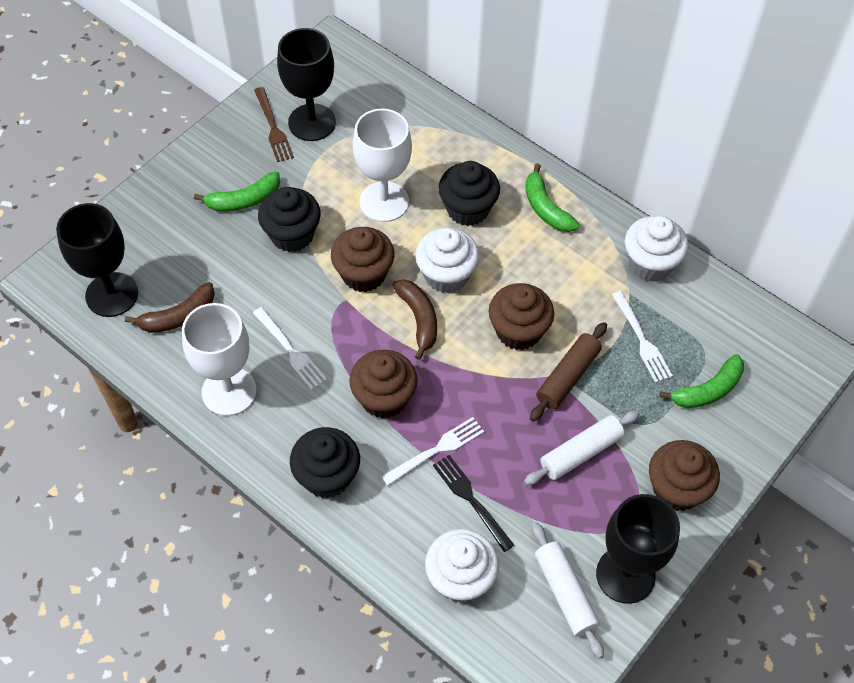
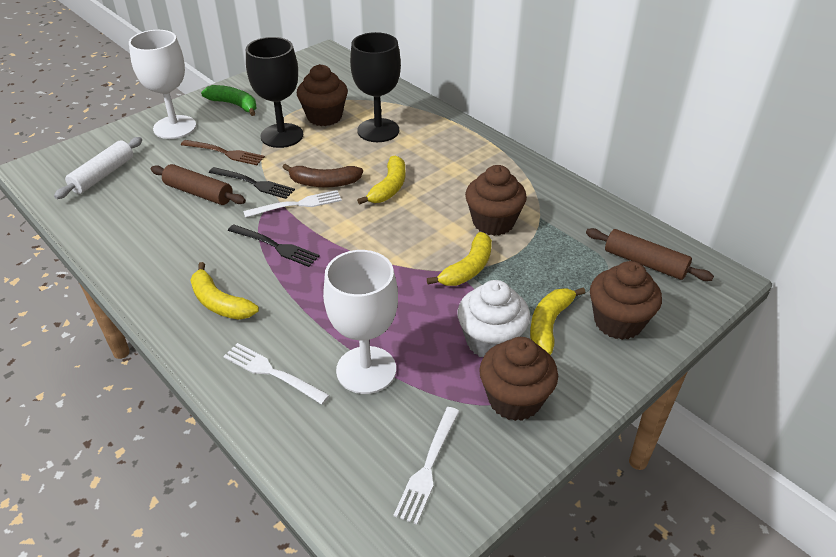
black cupcake: [258,187,321,252] [290,427,360,498] [438,161,500,226] = 3 -> none = 0
black fork: [433,455,514,552] = 1 -> [209,167,295,199] [228,224,320,267] = 2
black goblet: [56,203,138,317] [277,28,336,141] [596,494,680,604] = 3 -> [246,37,303,148] [350,32,401,142] = 2
brown banana: [125,282,215,333] [392,279,437,360] = 2 -> [282,164,363,188] = 1
brown rolling pin: [530,322,607,422] = 1 -> [151,164,246,205] [586,228,714,281] = 2
green banana: [194,172,280,212] [525,163,580,232] [659,354,744,408] = 3 -> [201,85,256,116] = 1
white cupcake: [415,228,479,293] [425,529,499,603] [625,216,688,281] = 3 -> [457,280,530,358] = 1
white rolling pin: [524,410,640,485] [532,522,604,658] = 2 -> [54,137,142,199] = 1
yellow banana: none = 0 -> [190,262,259,320] [357,155,405,205] [427,232,492,286] [530,288,586,355] = 4

